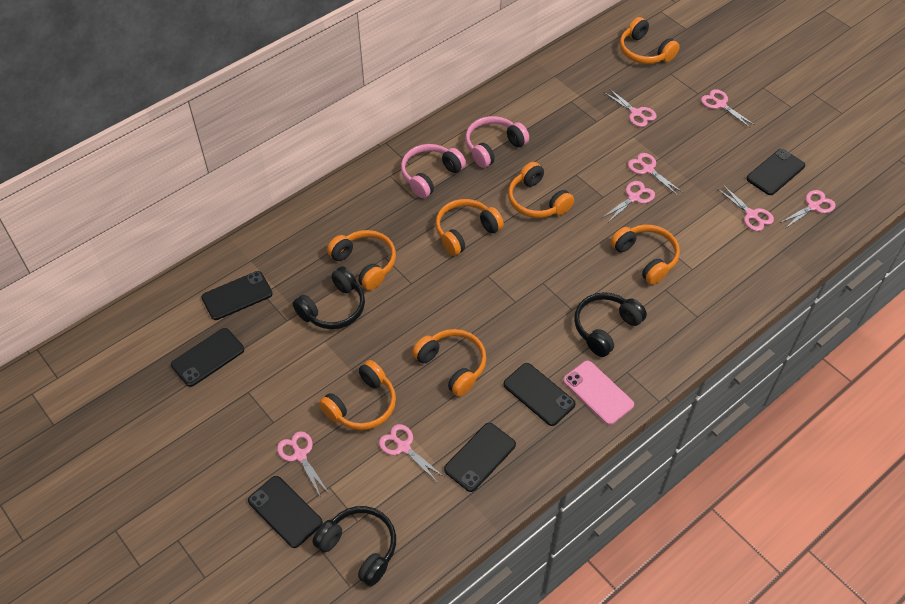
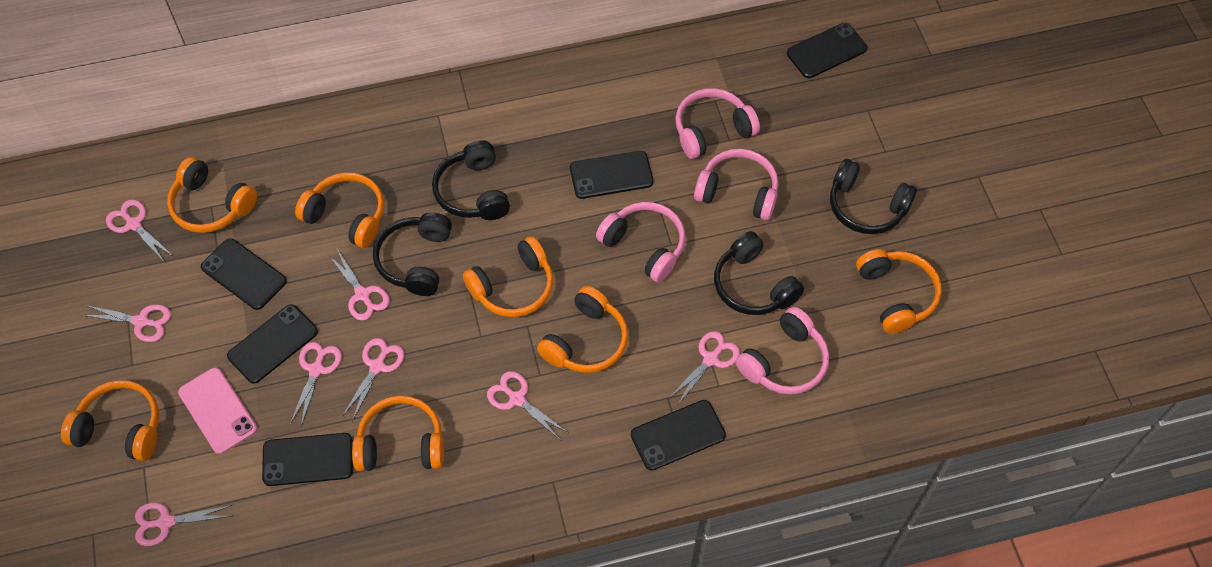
black headphones: [293,266,365,329] [312,506,396,587] [574,292,647,357] = 3 -> [373,212,452,296] [432,140,510,220] [714,231,804,315] [830,159,917,234] = 4
pink headphones: [401,144,466,198] [465,116,529,168] = 2 -> [596,202,685,282] [675,88,760,159] [694,149,778,221] [736,307,829,395] = 4

